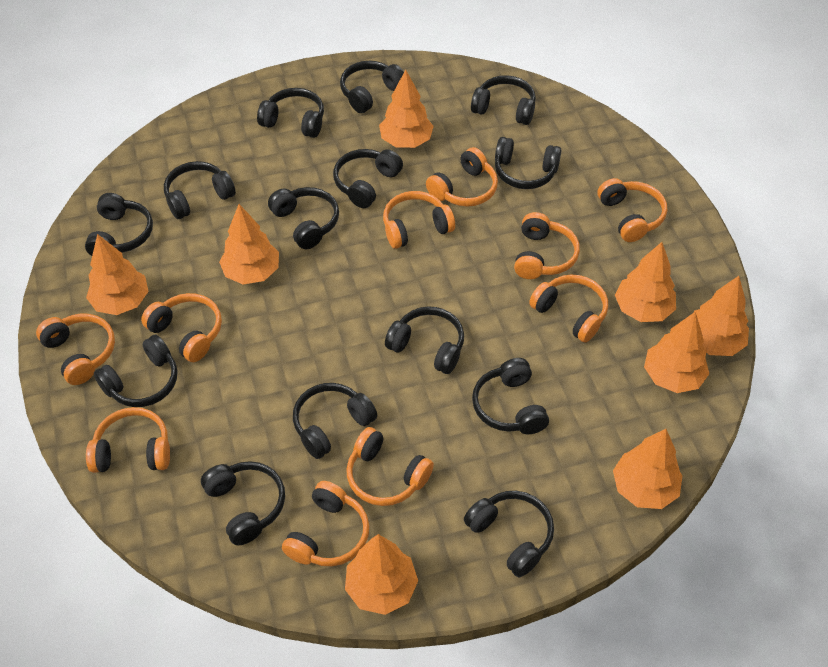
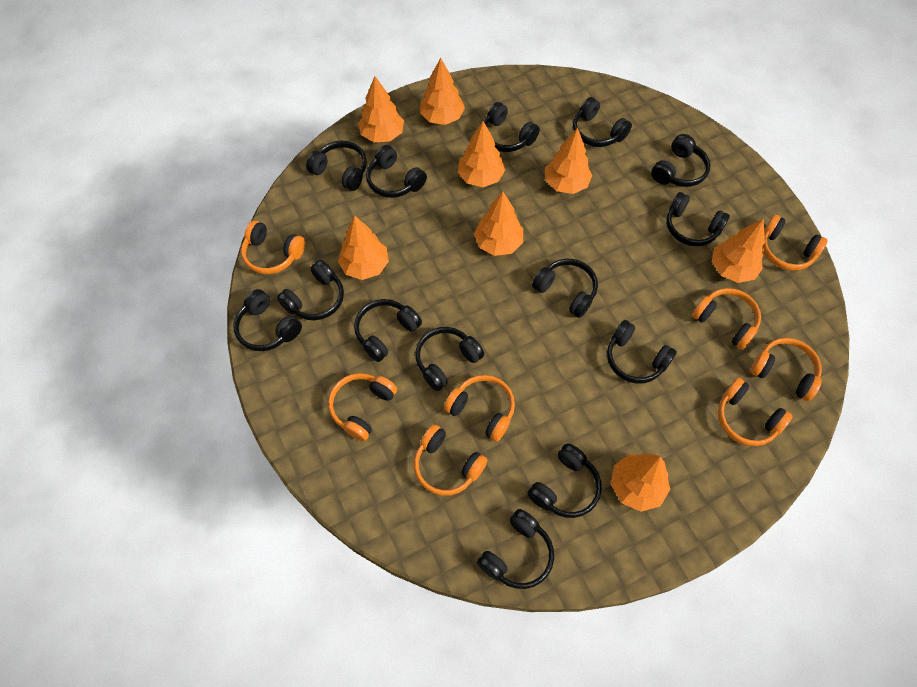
orange headphones: [36,314,115,385] [86,407,170,473] [141,293,222,362] [282,481,369,566] [346,427,434,506] [383,191,455,249] [426,147,498,207] [514,212,580,279] [529,275,608,343] [598,178,667,242] = 10 -> [241,220,305,274] [328,373,397,441] [414,425,487,496] [444,375,515,442] [692,288,761,350] [718,378,793,446] [750,338,822,401] [763,215,828,271] = 8

